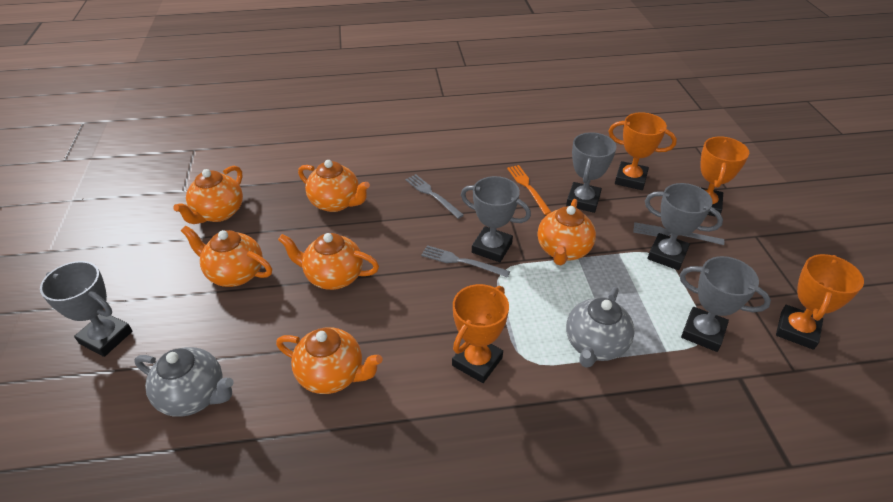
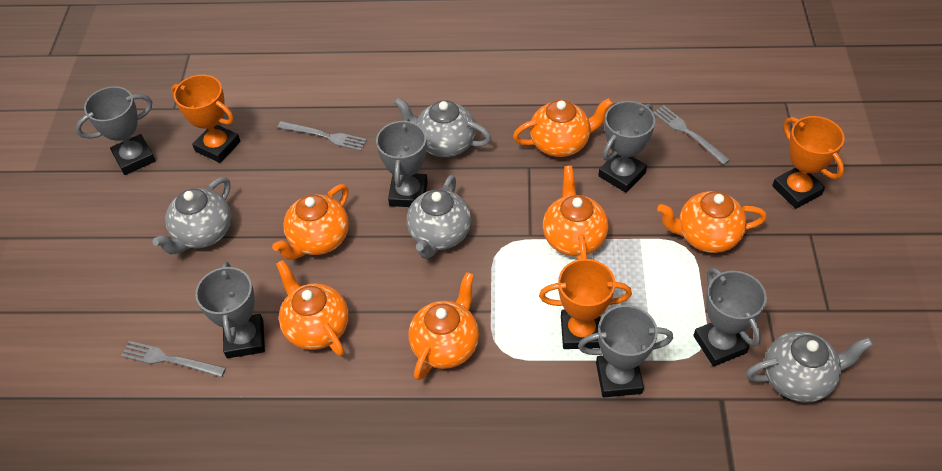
grey teapot: [134,347,233,417] [566,287,635,368] = 2 -> [152,177,231,254] [394,97,491,157] [407,175,471,259] [746,331,873,403] = 4
grey trophy: [40,261,132,357] [461,176,531,262] [566,132,616,213] [645,183,723,270] [680,256,771,352] = 5 -> [75,86,156,175] [195,262,265,358] [376,118,428,207] [578,305,673,398] [598,101,655,193] [693,268,767,366] = 6
orange fork: [507,165,551,215] = 1 -> none = 0
orange trophy: [452,284,509,383] [608,112,677,190] [700,136,749,217] [776,254,864,350] = 4 -> [171,75,241,163] [539,259,632,349] [772,116,844,209] = 3

